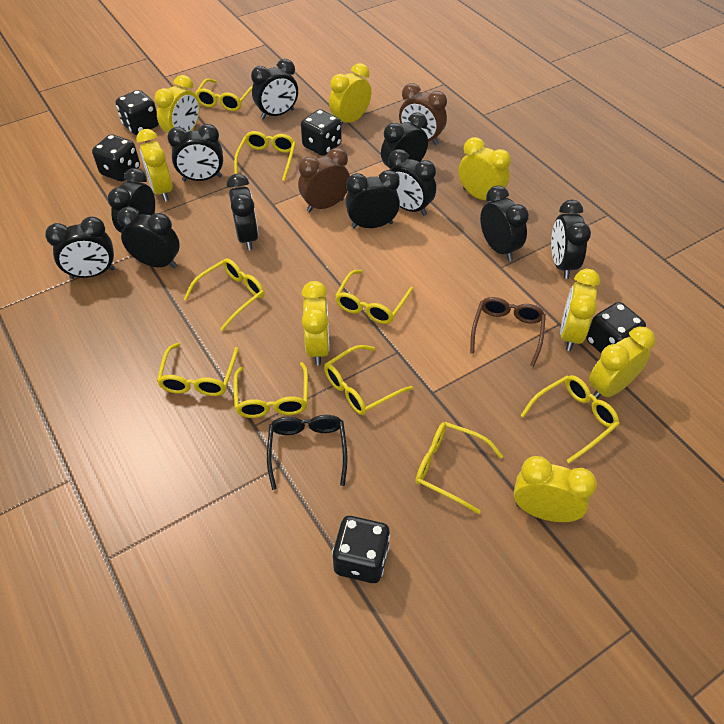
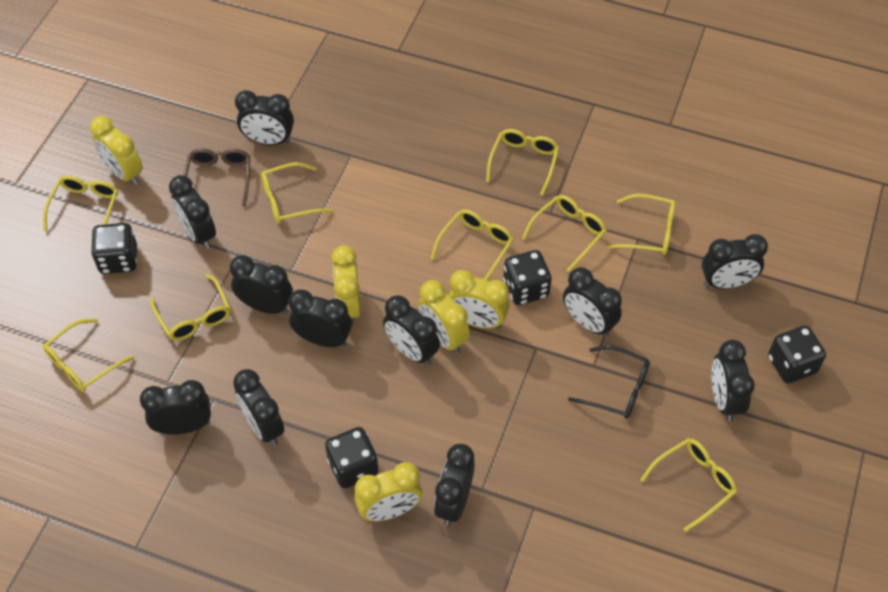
black dice: [92,134,140,181] [116,90,159,135] [301,109,342,156] [332,516,390,583] [586,302,646,353] = 5 -> [91,223,137,274] [325,427,379,488] [503,250,552,305] [768,326,826,383] = 4
brown clock: [298,148,350,212] [399,83,447,145] = 2 -> none = 0
yellow clock: [136,129,173,202] [155,75,200,133] [301,281,330,365] [329,63,371,125] [459,137,511,200] [514,456,597,522] [560,269,600,351] [589,327,655,399] = 8 -> [90,116,143,185] [331,245,361,325] [354,462,423,521] [418,280,470,354] [449,270,510,329] = 5

